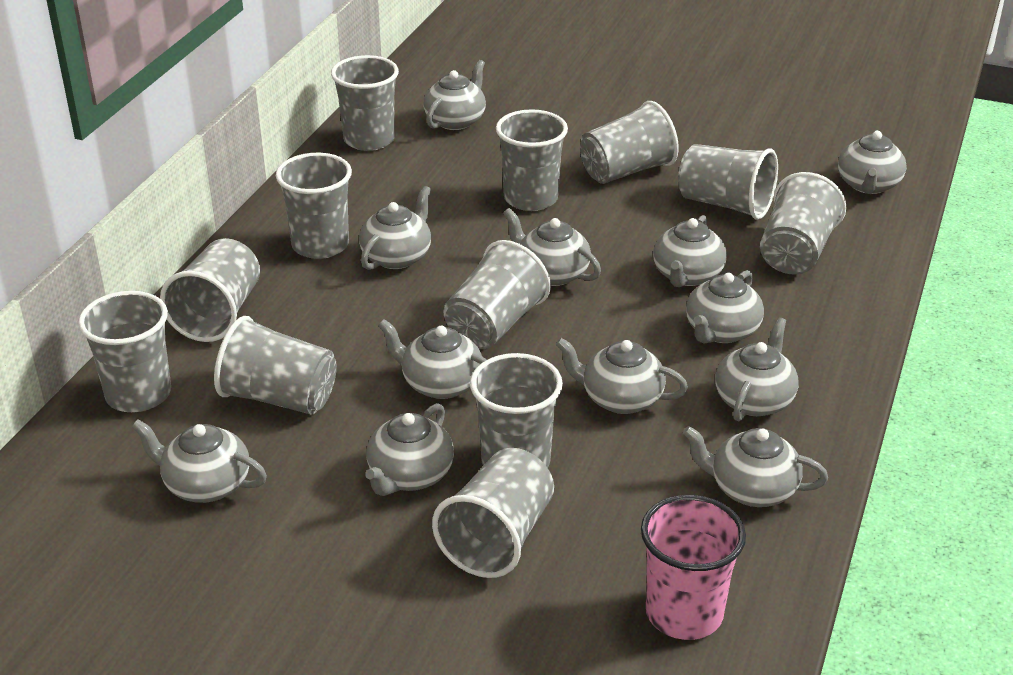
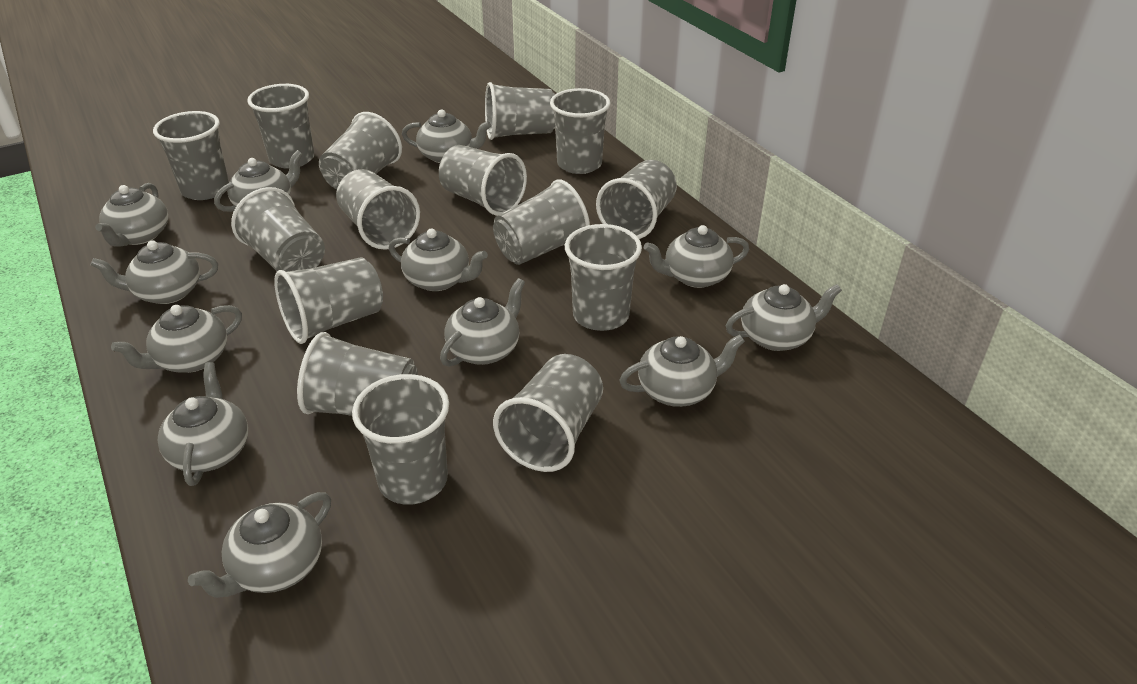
grey cup: [78,291,171,412] [160,238,260,342] [214,316,337,415] [276,153,352,259] [331,55,399,151] [432,448,554,578] [443,240,551,349] [470,353,563,468] [496,109,568,211] [580,101,679,184] [678,144,778,220] [760,172,846,275] = 12 -> [153,111,229,200] [231,187,325,272] [247,84,314,169] [274,257,383,344] [297,332,418,416] [319,112,402,190] [336,169,420,250] [352,374,449,505] [439,145,527,216] [485,82,555,140] [493,179,590,265] [493,354,603,472] [550,88,611,174] [565,224,642,331] [596,160,677,239] = 15
pink cup: [641,495,746,640] = 1 -> none = 0

